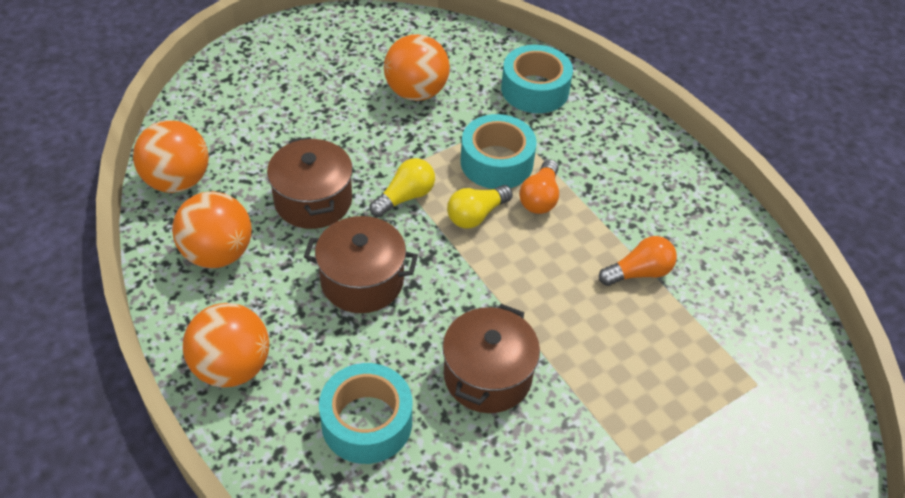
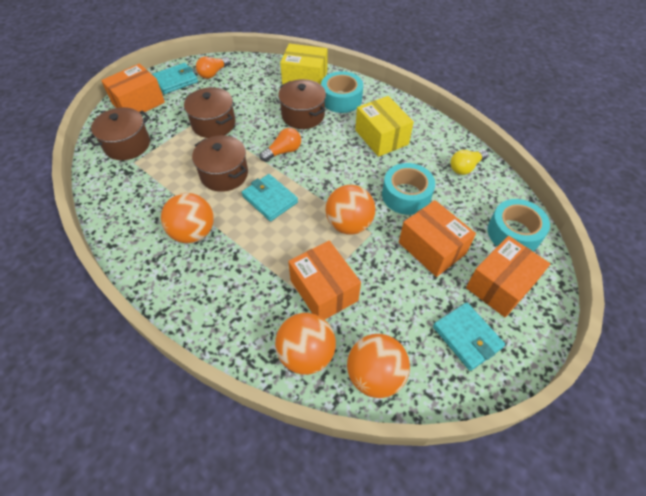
brown pot: [267,137,353,229] [304,216,418,313] [442,304,540,413] = 3 -> [87,107,150,160] [184,87,235,138] [192,135,248,192] [278,79,326,129] = 4
orange box: none = 0 -> [101,63,165,112] [288,240,361,320] [399,200,476,277] [466,236,550,317] = 4
turquoise wallet: none = 0 -> [152,63,198,94] [242,174,298,221] [433,302,505,371] = 3
yellow box: none = 0 -> [280,44,328,85] [355,96,414,157] = 2
yellow light bulb: [370,158,435,217] [447,185,513,228] = 2 -> [450,149,488,175] = 1

